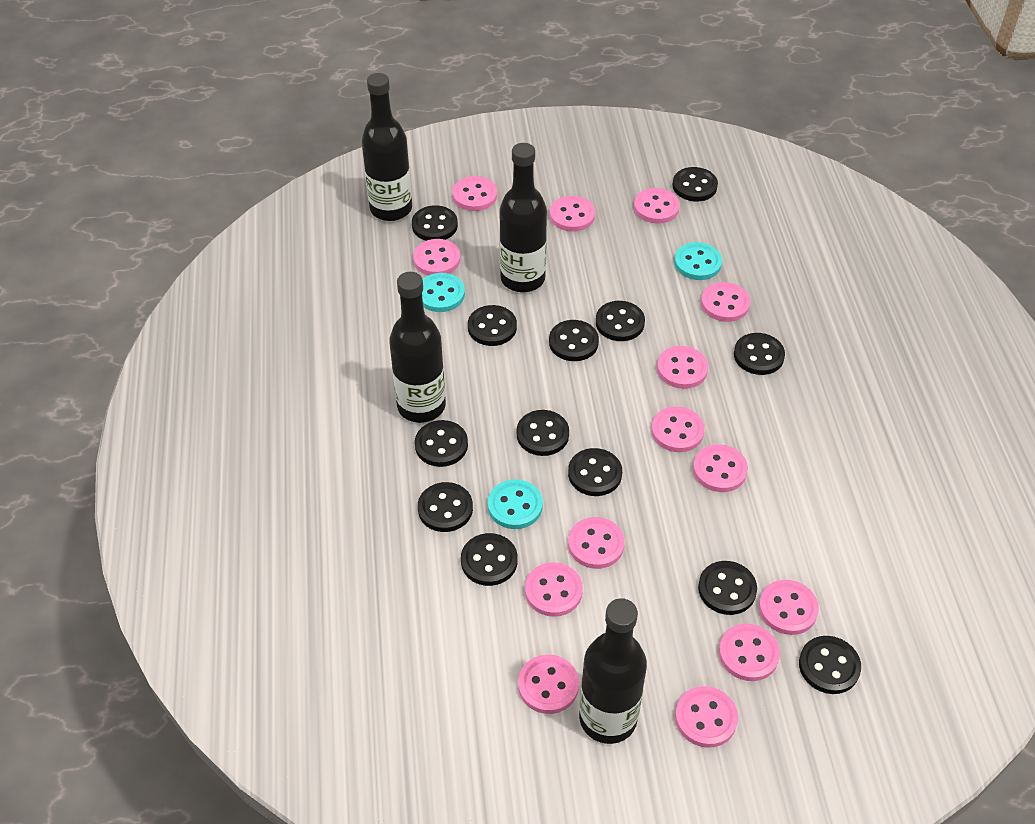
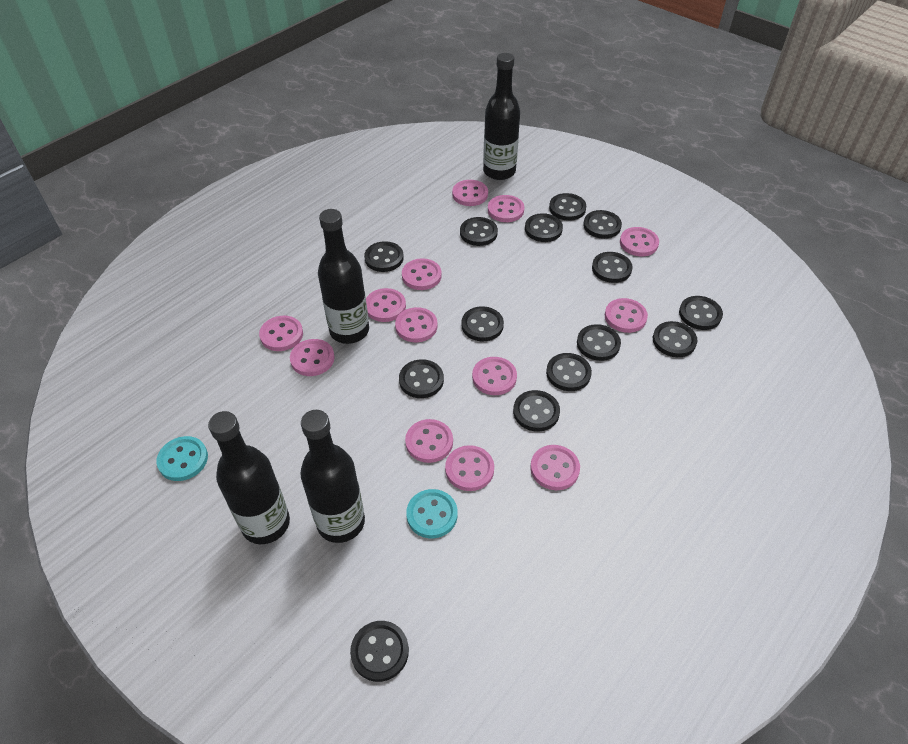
black button: [412,205,458,241] [415,420,468,467] [418,482,473,532] [461,533,518,586] [468,305,517,346] [517,410,569,456] [549,320,599,361] [568,448,622,496] [596,301,645,341] [673,167,718,201] [698,561,757,615] [734,333,785,375] [799,636,861,694] = 13 -> [350,621,409,682] [364,241,404,272] [399,359,444,398] [460,217,498,246] [461,306,504,341] [513,390,560,432] [525,213,563,242] [546,353,592,391] [549,193,586,221] [577,324,621,361] [583,210,622,239] [592,252,633,283] [653,321,697,357] [679,296,723,330] = 14
pink button: [413,239,460,276] [452,176,497,211] [518,654,579,714] [525,562,583,617] [550,196,595,232] [568,517,625,569] [634,188,680,224] [651,406,705,452] [657,346,708,389] [675,686,738,748] [693,444,748,492] [701,282,750,322] [719,624,780,681] [759,580,819,635] = 14 -> [259,316,303,351] [290,339,335,376] [366,288,406,322] [395,307,438,342] [402,258,442,290] [405,419,453,463] [445,445,494,491] [452,180,488,206] [472,357,517,395] [488,195,524,222] [530,445,580,490] [605,298,648,333] [620,227,659,256] = 13
turquoise button: [422,273,465,312] [488,479,543,529] [674,242,722,280] = 3 -> [156,436,208,481] [406,489,458,538] = 2

